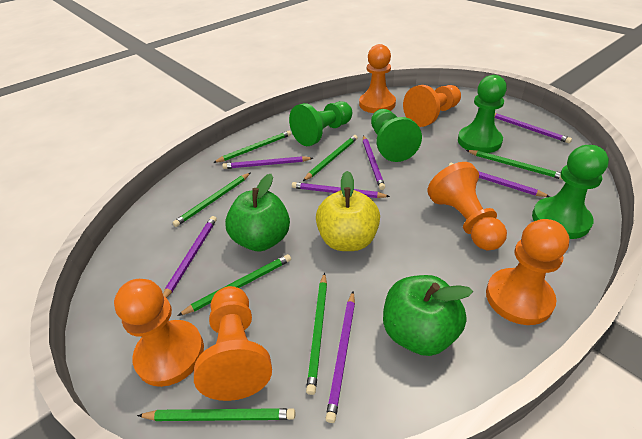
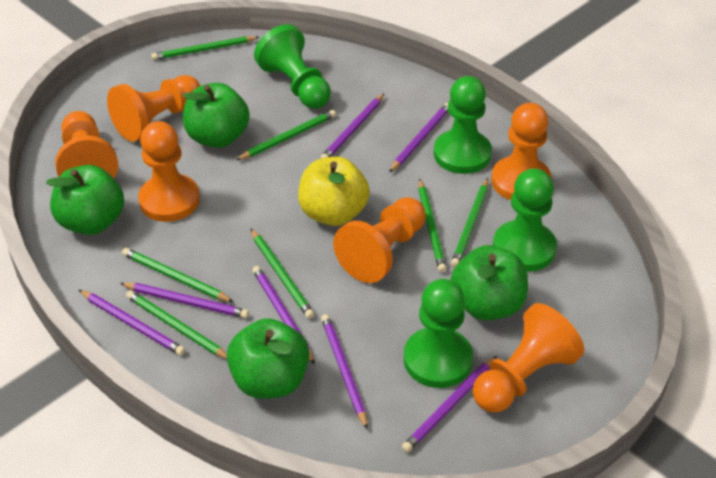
green apple: [225,174,290,252] [383,275,473,356] = 2 -> [46,165,124,235] [183,83,250,148] [227,318,309,399] [451,245,528,320] = 4

